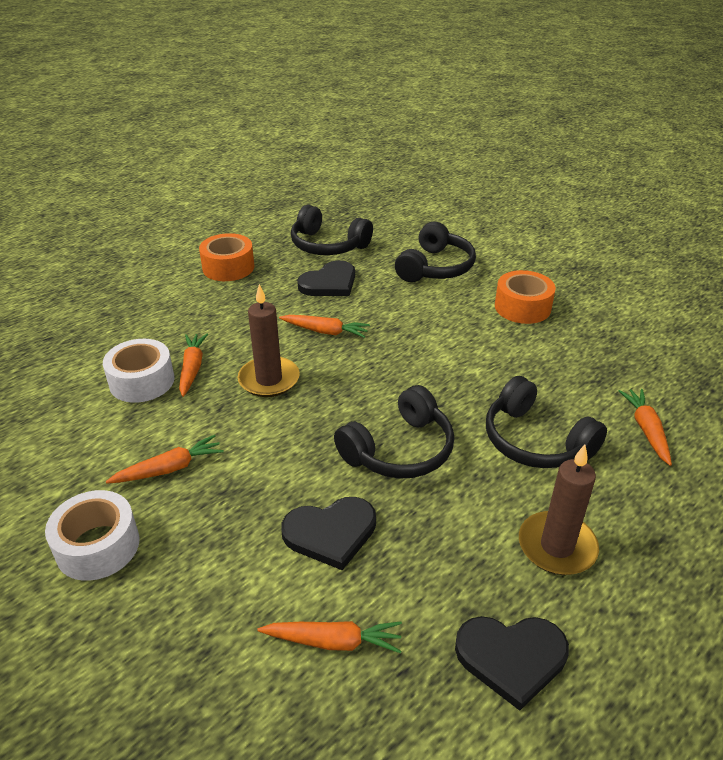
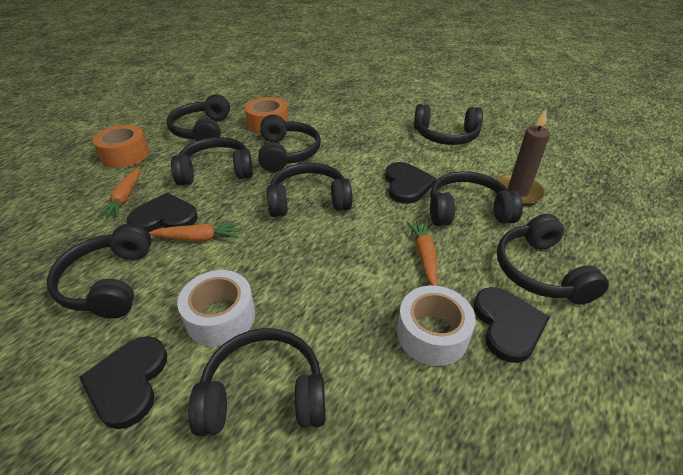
black headphones: [291,205,373,255] [334,385,454,479] [395,222,476,282] [486,376,607,468] = 4 -> [47,224,152,318] [166,94,230,141] [171,137,253,185] [188,328,326,436] [258,115,321,172] [267,163,352,217] [414,104,483,145] [430,171,523,226] [497,214,609,305] = 9
black heart: [281,497,376,570] [297,260,355,296] [455,616,569,711] = 3 -> [79,336,167,429] [127,193,198,232] [385,162,437,204] [473,287,550,363] = 4
brown candle: [238,284,300,397] [519,445,599,575] = 2 -> [496,109,550,206] = 1
orange carrot: [106,435,224,484] [179,334,208,397] [257,621,402,653] [279,315,370,338] [619,389,672,466] = 5 -> [97,167,140,217] [149,223,241,241] [406,221,438,286] = 3

